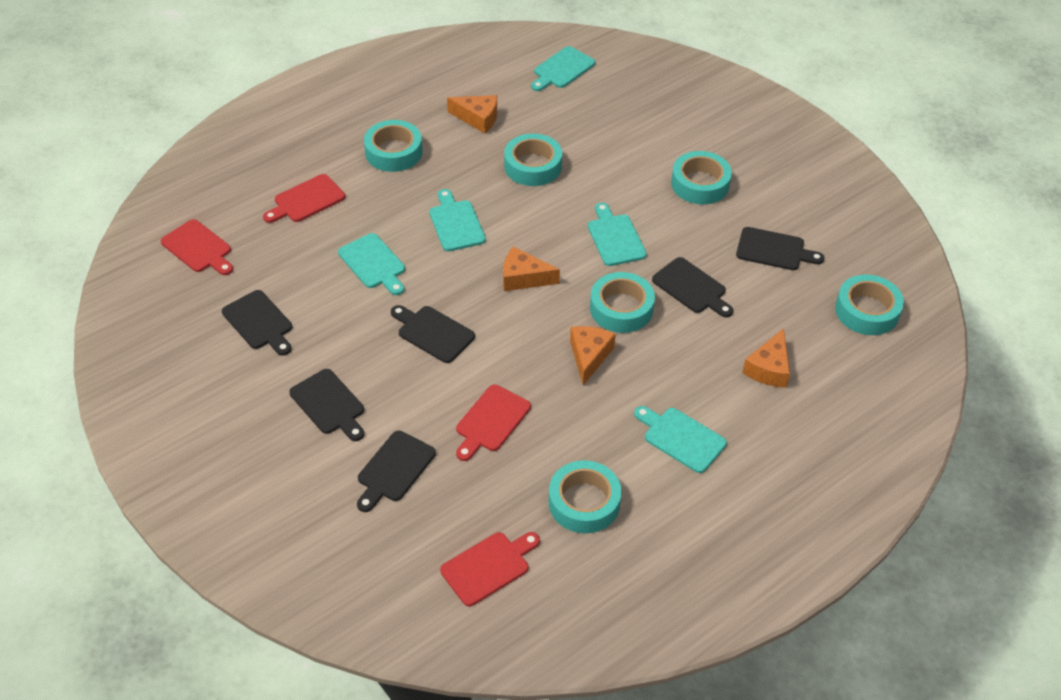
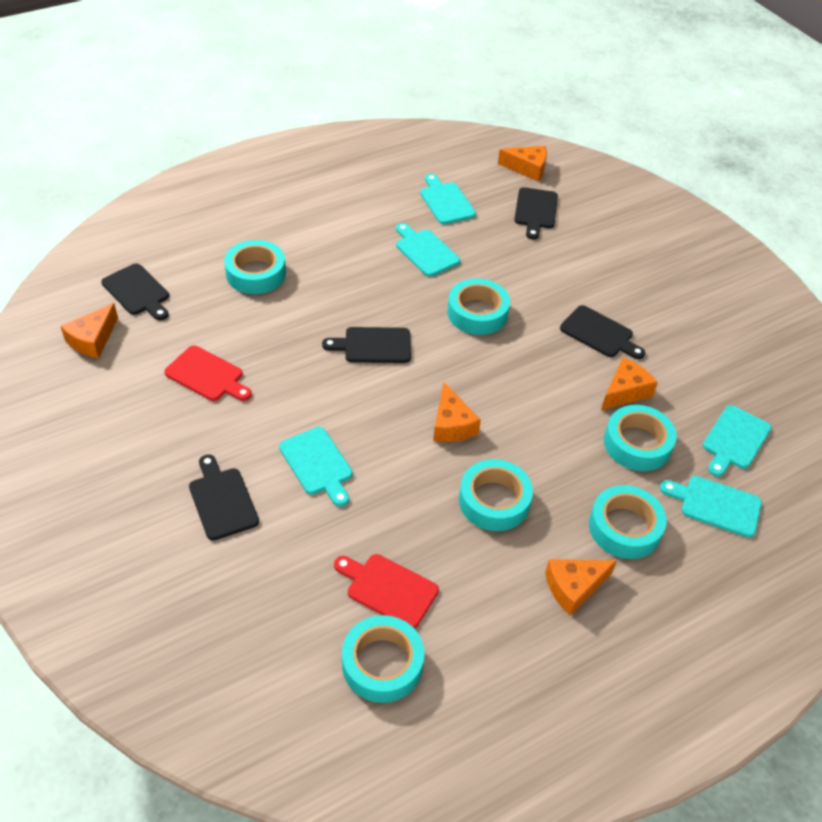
black cutting board: [222,290,292,356] [289,369,364,441] [357,431,436,512] [391,305,475,363] [652,257,733,317] [736,227,824,270] = 6 -> [101,263,169,320] [189,454,259,541] [322,327,411,363] [514,187,558,239] [560,305,645,359] = 5
orange cheese: [447,95,497,133] [503,246,560,291] [570,326,616,385] [743,328,790,388] = 4 -> [61,303,118,358] [433,382,481,442] [498,146,547,181] [545,559,617,616] [601,357,658,410] = 5
red cutting board: [161,219,233,275] [263,174,345,223] [440,532,540,606] [456,385,531,461] = 4 -> [164,346,252,401] [334,554,439,629] = 2

